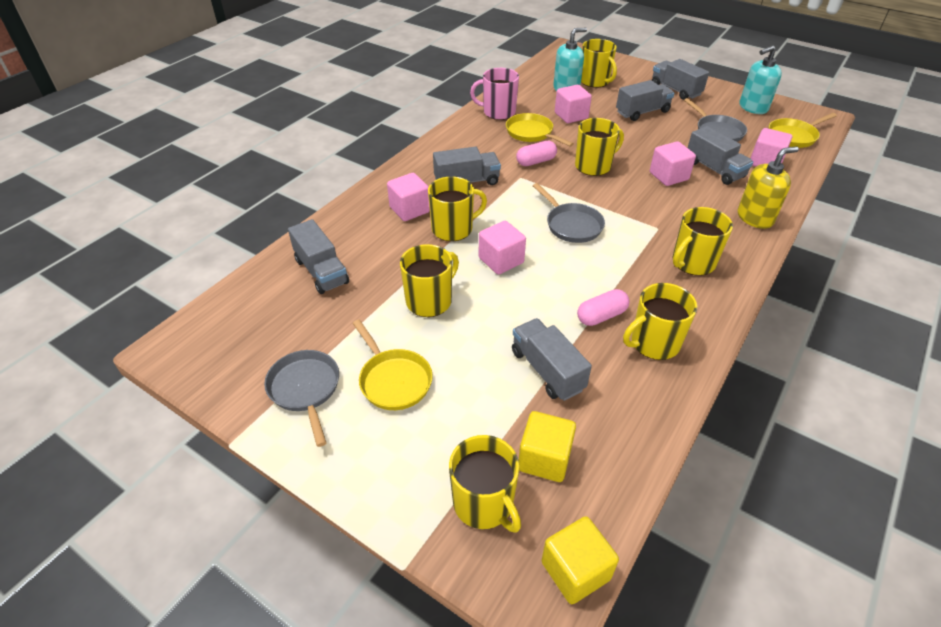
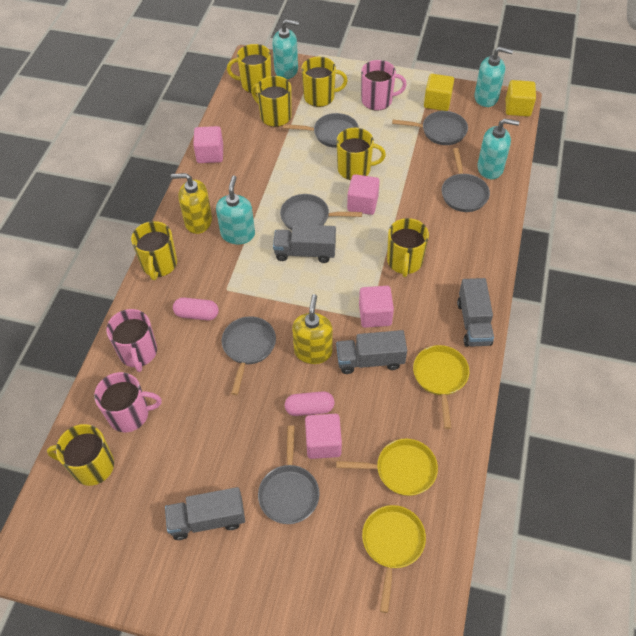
grey pan: [264,350,339,447] [533,183,605,243] [684,98,747,142] = 3 -> [222,316,276,395] [258,425,320,524] [280,194,362,230] [283,113,359,148] [392,111,468,145] [442,148,490,212] = 6
grey truck: [288,219,349,294] [433,147,501,185] [512,318,592,401] [616,80,675,121] [652,59,709,100] [688,126,753,185] = 6 -> [165,487,245,540] [273,224,336,263] [336,330,407,374] [457,278,494,347] = 4
pink cube: [387,173,430,221] [479,221,526,275] [555,84,592,123] [650,141,696,186] [750,128,792,167] = 5 -> [193,126,223,163] [305,414,342,459] [347,174,380,215] [359,286,394,328] = 4
pink mug: [470,68,519,120] = 1 -> [94,372,162,432] [106,309,157,372] [361,60,407,111] = 3
turquoise soap dispenser: [553,28,587,91] [739,45,782,114] = 2 -> [216,176,255,244] [272,19,299,79] [474,47,513,107] [477,118,519,179] = 4
yellow soap dispenser: [738,146,799,229] = 1 -> [171,173,212,234] [292,294,333,364] = 2

